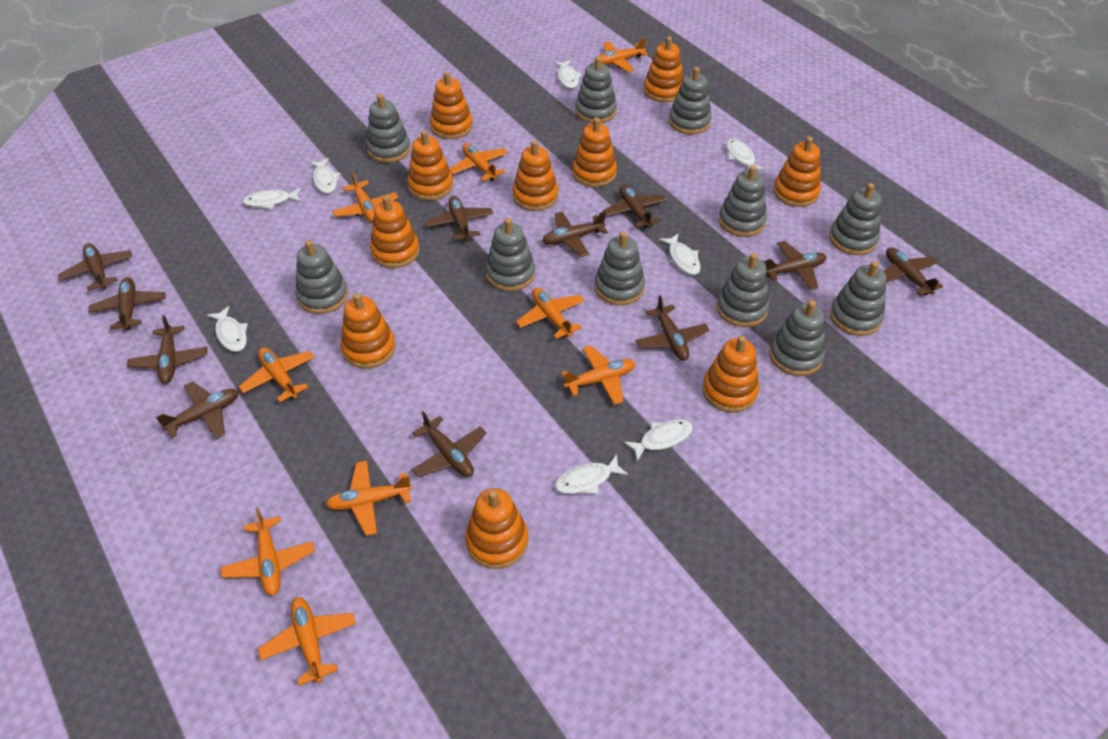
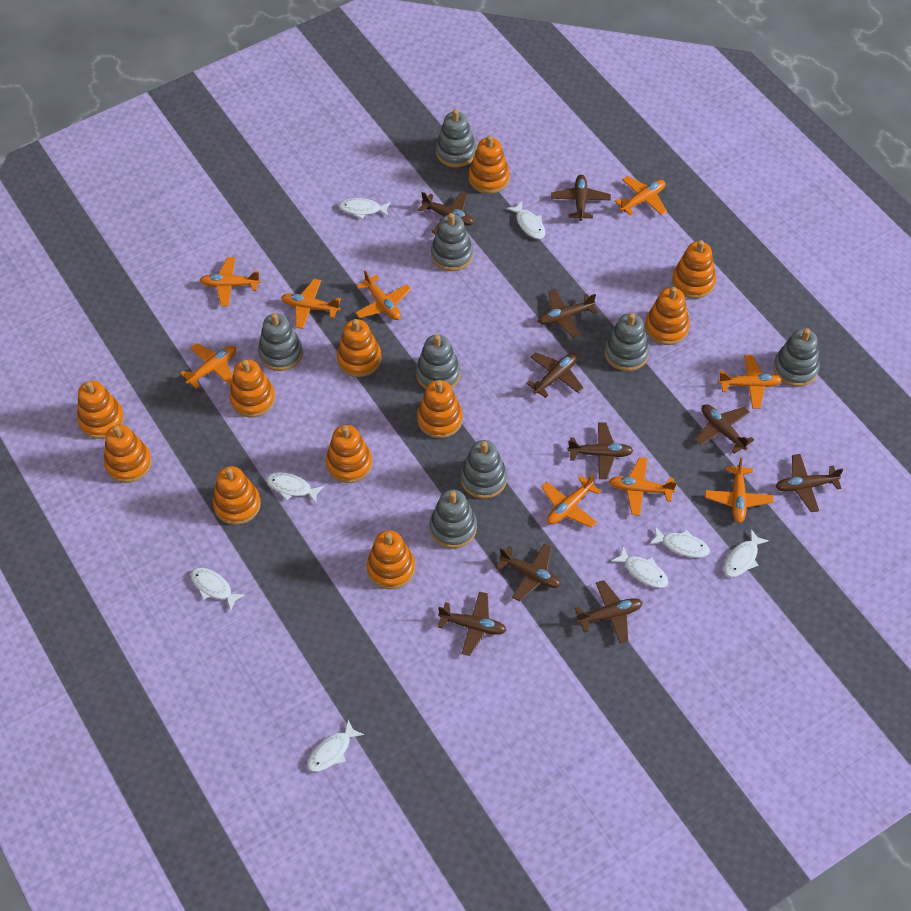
brown plane: [58,244,132,291] [88,277,165,330] [127,315,207,384] [156,382,239,439] [411,411,486,477] [426,196,493,241] [542,211,608,257] [602,185,666,229] [635,295,709,361] [763,241,826,290] [884,247,943,296] = 11 -> [418,192,474,234] [438,592,507,656] [496,543,561,602] [526,352,584,398] [538,289,598,338] [551,175,611,221] [568,422,633,479] [575,580,643,644] [695,404,754,454] [776,454,843,512] = 10
grey stacking toy: [295,240,348,314] [366,94,411,163] [486,218,535,291] [575,57,617,123] [595,231,645,305] [669,67,712,134] [716,253,769,327] [719,165,767,237] [769,300,825,376] [829,183,881,255] [830,261,886,336] = 11 -> [258,313,303,371] [416,334,461,389] [430,489,477,548] [431,213,473,271] [436,109,476,167] [461,440,507,499] [605,313,650,371] [773,328,820,387] = 8
orange stacking toy: [341,293,396,369] [370,195,420,268] [407,130,453,201] [430,71,473,139] [465,488,528,569] [513,140,558,211] [572,117,617,187] [643,36,683,103] [702,336,759,413] [773,136,821,207] = 10 -> [77,381,124,439] [104,425,152,483] [213,466,261,525] [229,360,275,418] [326,425,373,483] [337,319,382,377] [367,530,415,589] [417,380,463,438] [469,135,510,194] [645,287,690,345] [672,240,716,299] = 11

